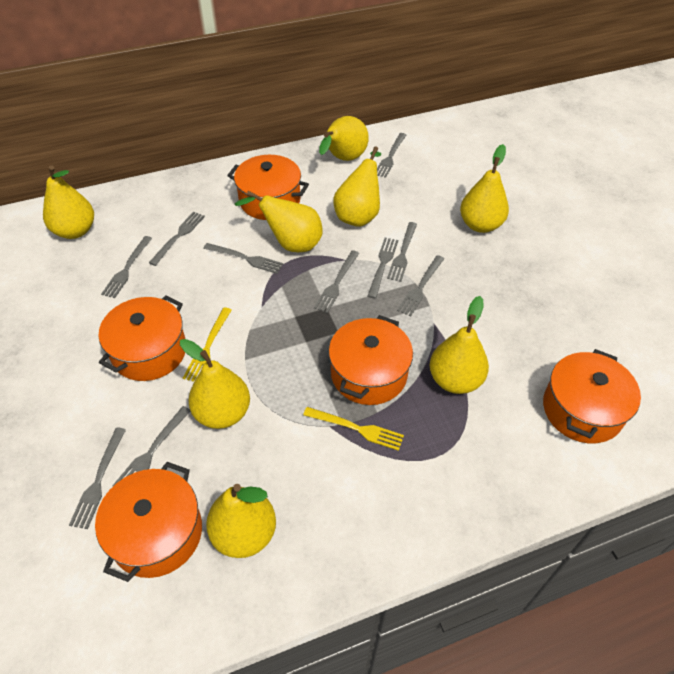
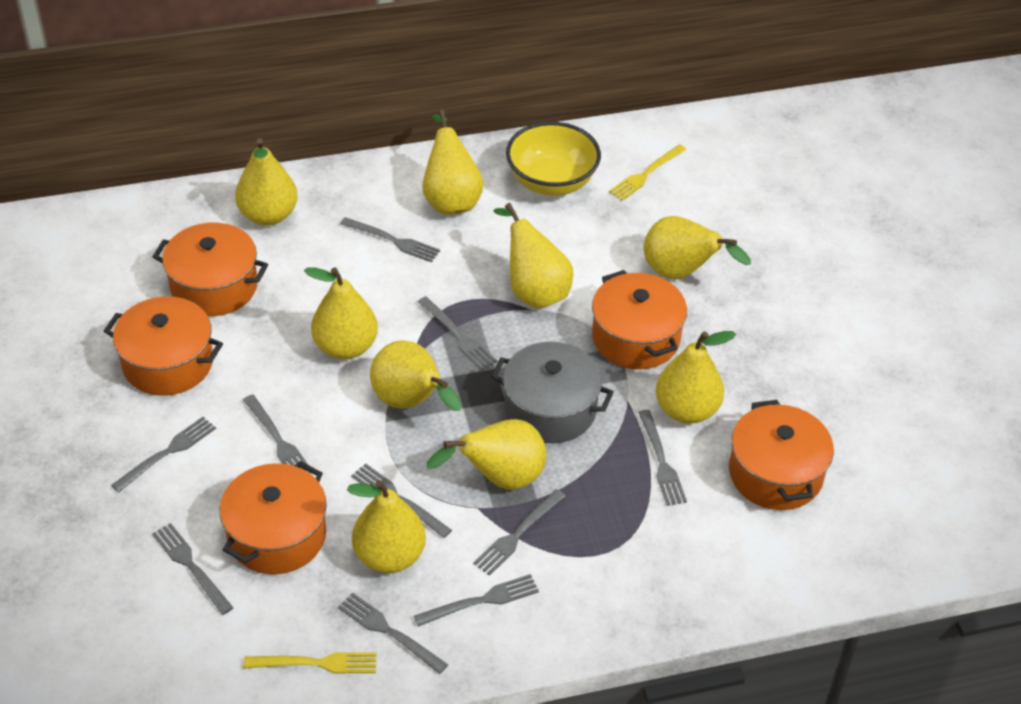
grey pot: none = 0 -> [491,342,614,443] = 1
yellow bowl: none = 0 -> [506,122,601,196] = 1
yellow pear: [43,165,94,239] [180,339,250,429] [206,484,276,558] [235,191,323,252] [319,116,369,161] [333,146,381,227] [430,296,489,394] [460,144,509,233] = 8 -> [235,138,298,226] [304,267,378,360] [347,480,426,573] [370,340,462,411] [422,110,484,215] [426,419,547,490] [493,203,573,309] [644,216,751,279] [655,331,736,424] = 9

